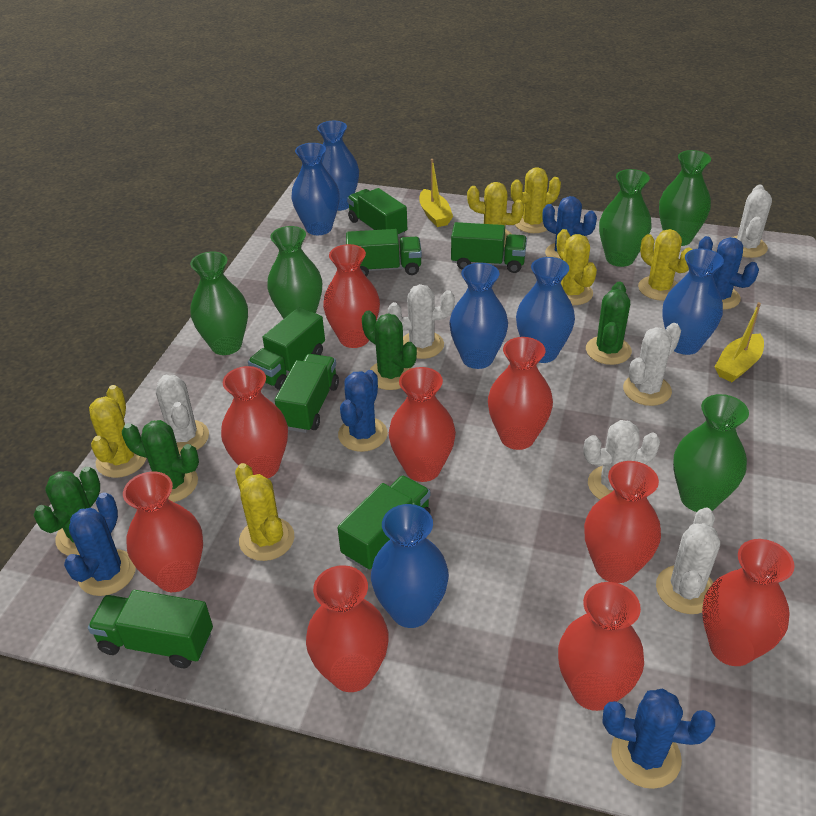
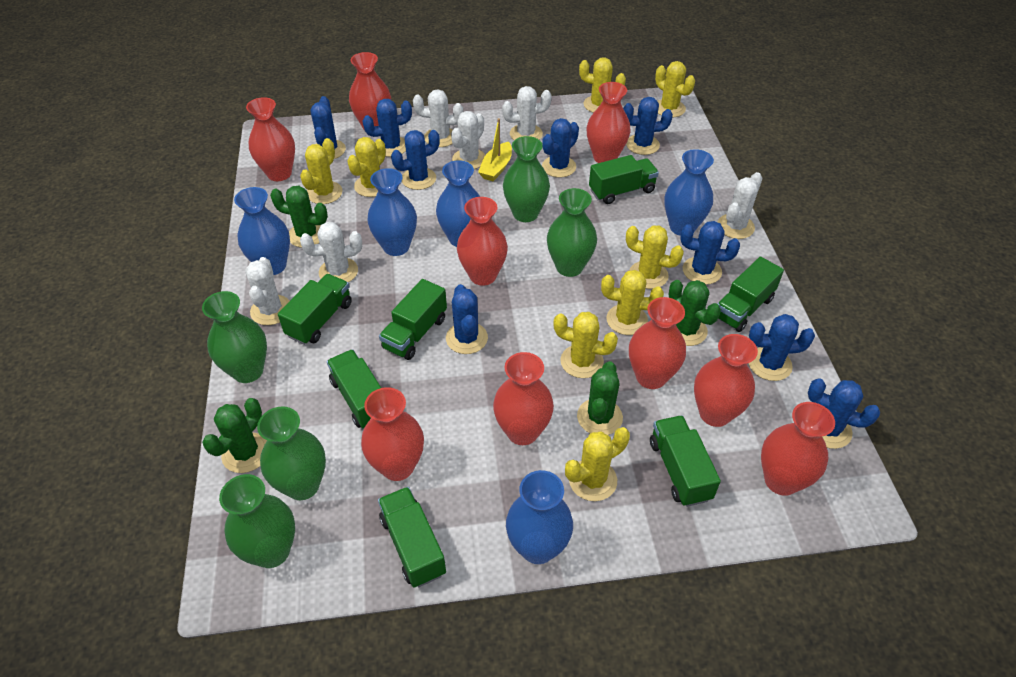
blue cactus: [64,492,136,596] [338,370,388,452] [543,196,597,259] [602,688,715,789] [698,236,759,309] = 5 -> [310,96,346,159] [363,99,412,157] [391,130,440,190] [446,284,488,354] [542,118,579,178] [623,97,673,155] [680,221,740,285] [749,314,815,381] [808,379,880,449] = 9
blue vase: [291,143,340,235] [317,121,359,211] [371,504,449,628] [449,263,508,369] [516,257,575,363] [662,249,724,355] = 6 -> [234,187,290,275] [367,168,417,256] [436,160,480,247] [506,470,573,564] [664,149,714,236] = 5
yellow boat: [419,159,453,227] [715,302,764,382] = 2 -> [478,118,512,181] = 1
yellow cactus: [89,385,146,478] [235,463,294,561] [467,182,524,247] [511,167,561,233] [557,229,597,305] [638,229,692,301] = 6 -> [300,138,342,204] [347,137,386,197] [553,312,618,378] [565,427,630,501] [579,57,626,113] [601,270,664,335] [626,225,684,289] [655,61,695,118] = 8

